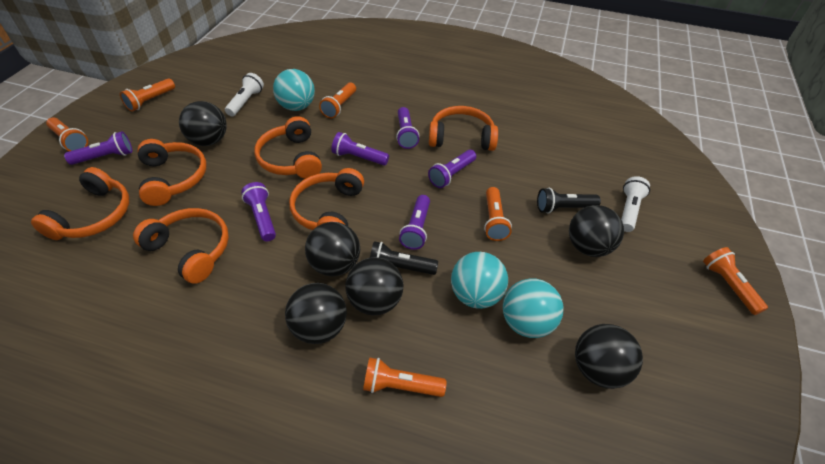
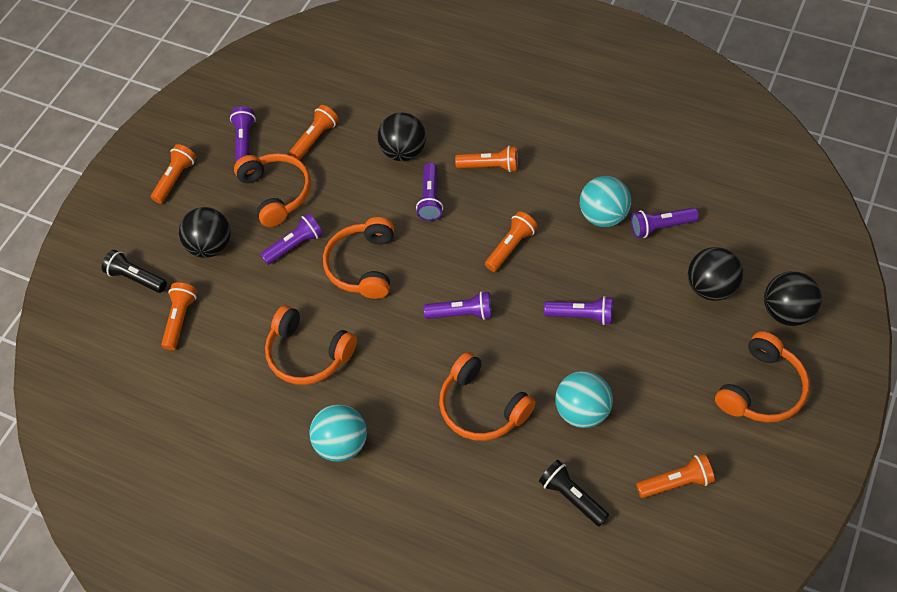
black ball: [179,101,227,146] [285,283,347,344] [305,222,360,276] [345,257,403,315] [569,205,624,257] [575,324,643,389] = 6 -> [179,207,231,258] [378,112,426,161] [688,247,743,301] [764,271,822,326] = 4
orange headphones: [31,167,129,240] [133,208,229,284] [138,139,207,206] [254,116,322,179] [289,168,364,230] [429,106,498,151] = 6 -> [234,153,311,227] [265,305,357,385] [323,217,394,299] [439,352,536,441] [715,331,810,423] = 5
white flashlight: [225,73,264,116] [621,176,650,232] = 2 -> none = 0

